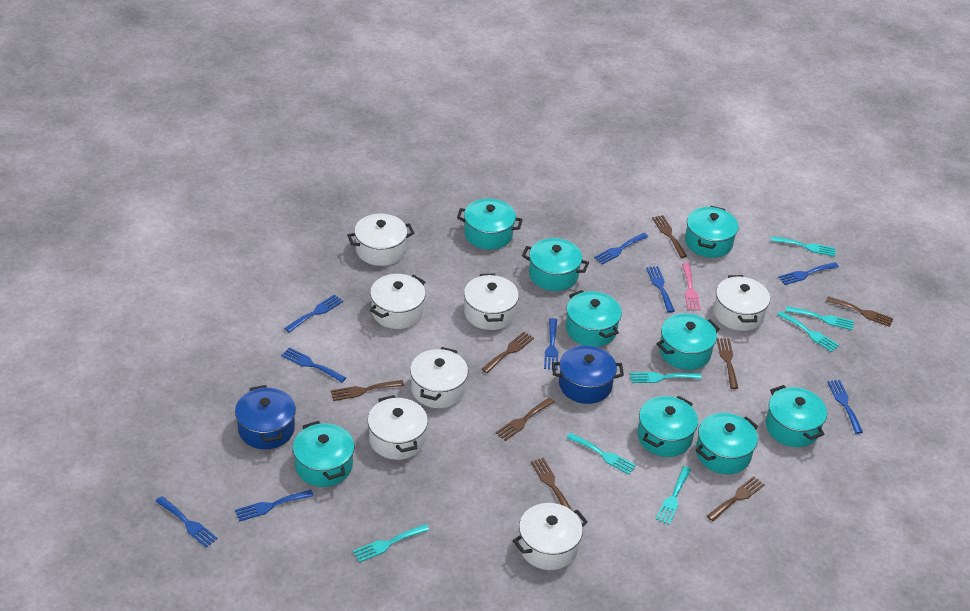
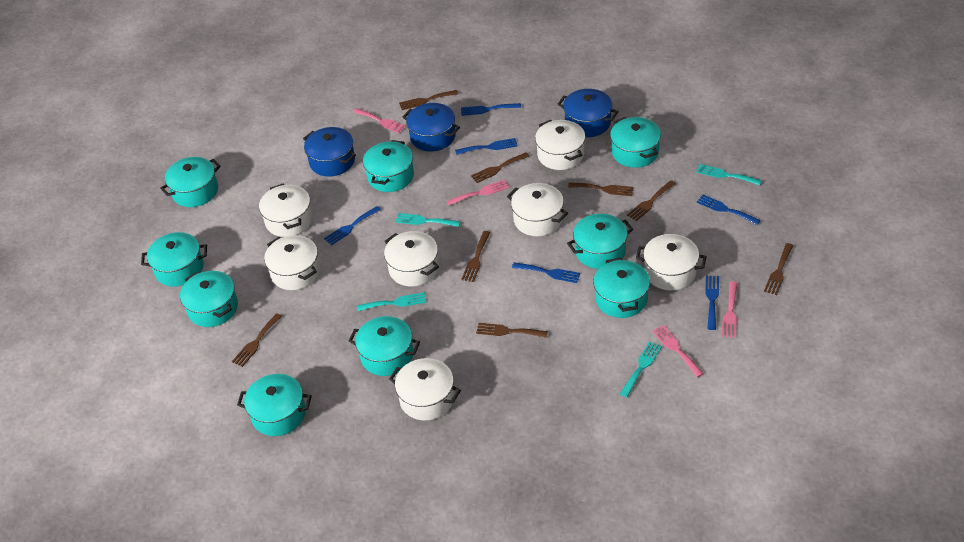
blue fork: [155,496,218,548] [235,490,314,522] [281,347,347,382] [284,294,343,332] [544,318,558,370] [594,233,648,264] [646,266,675,313] [778,262,839,285] [827,380,863,434] = 9 -> [324,206,381,245] [455,138,518,155] [461,103,521,116] [512,262,580,283] [697,195,761,225] [705,276,719,330] = 6
blue pot: [235,385,296,449] [552,345,624,404] = 2 -> [303,127,356,177] [402,103,460,152] [558,89,618,137] = 3
pink fork: [682,263,701,311] = 1 -> [353,108,406,134] [447,179,509,206] [652,325,704,377] [721,282,738,338] = 4
turquoise fork: [353,524,429,563] [567,433,636,475] [630,372,702,383] [656,466,691,525] [771,236,836,257] [777,311,839,352] [786,306,854,330] = 7 -> [357,292,426,311] [395,213,461,227] [620,341,662,397] [696,164,762,185] = 4

